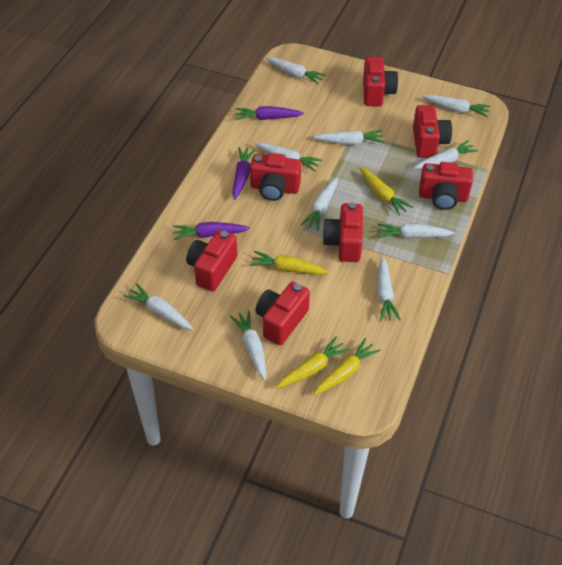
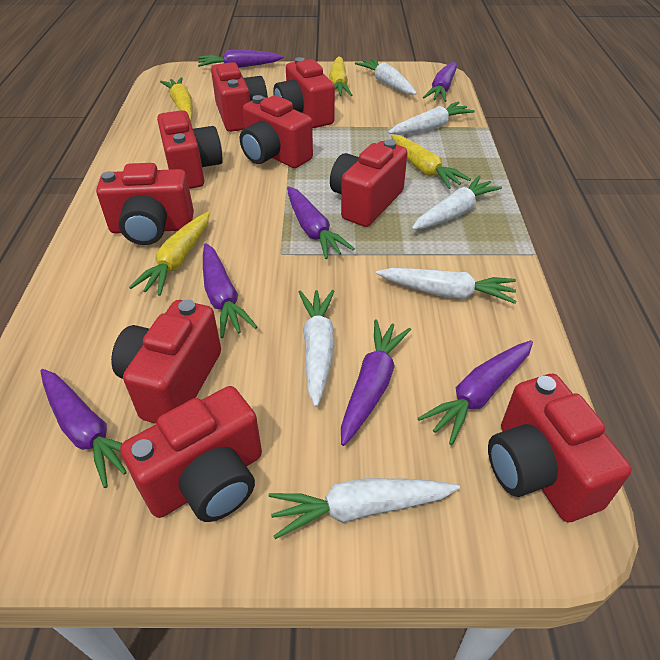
purple carrot: [173,222,250,240] [232,147,256,200] [236,106,304,120] = 3 -> [40,369,127,488] [198,49,284,68] [203,243,257,338] [287,186,355,259] [341,319,411,446] [418,340,533,445] [423,62,457,102] = 7
red camera: [186,230,237,291] [250,153,301,201] [255,282,310,345] [323,202,363,262] [363,57,398,107] [413,105,452,158] [419,162,473,210] = 7 -> [96,163,194,245] [111,300,221,424] [120,386,262,522] [157,110,223,189] [211,62,268,132] [240,95,313,168] [273,57,335,128] [330,140,408,227] [488,374,632,522] = 9
white carrot: [124,283,193,330] [230,310,266,381] [255,142,322,172] [266,57,326,84] [301,177,337,231] [313,130,384,145] [377,223,455,239] [377,256,401,321] [414,140,478,169] [423,95,491,117] = 10 -> [269,478,460,539] [299,290,335,407] [355,58,417,95] [376,268,517,304] [388,101,475,135] [412,176,502,230] = 6

